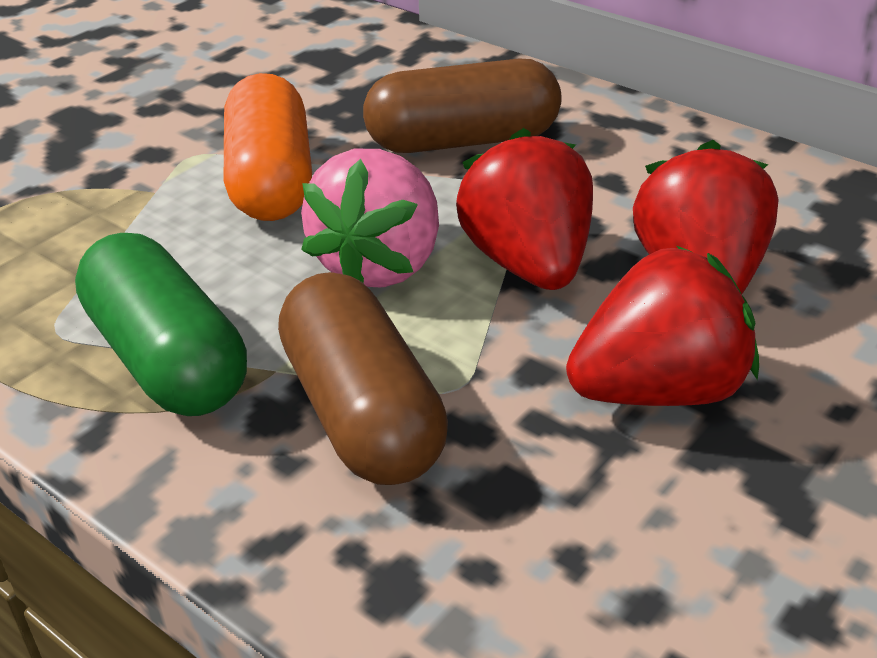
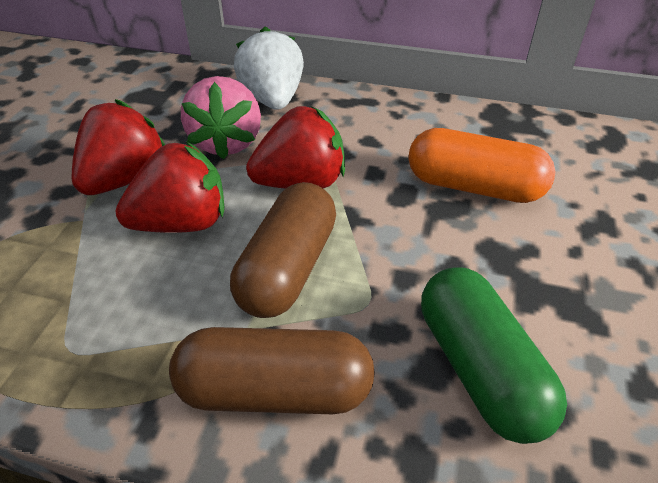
white strawberry: none = 0 -> [234,26,304,110] = 1

